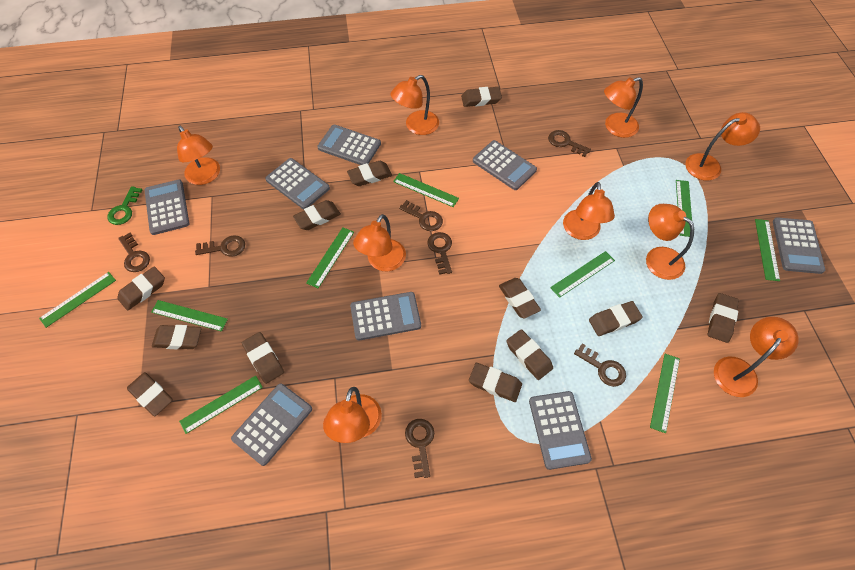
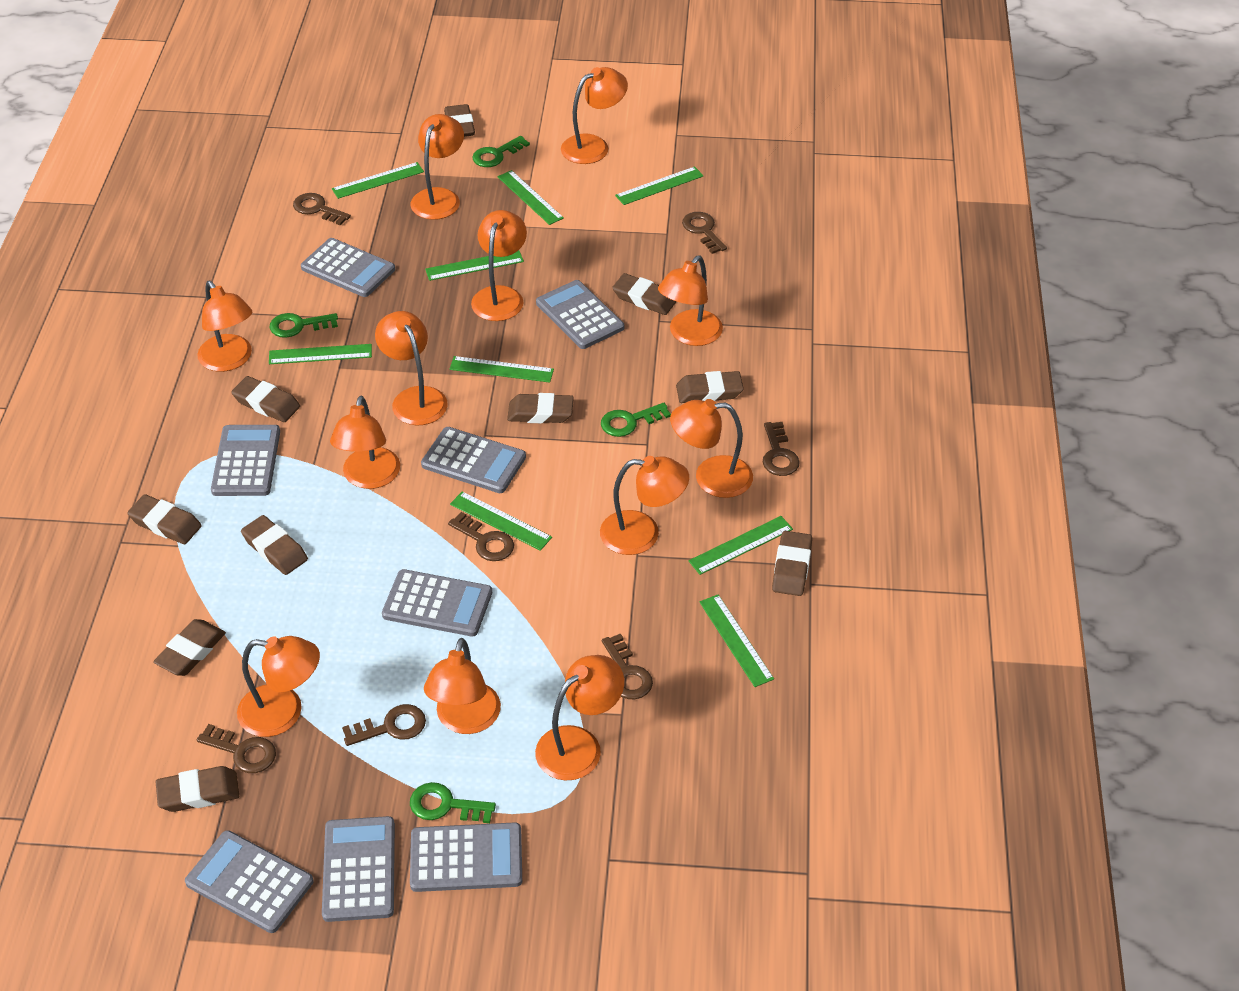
brown eraser: [117,266,165,311] [127,372,173,416] [152,325,202,349] [242,332,284,384] [293,200,341,230] [347,161,392,186] [461,87,502,107] [469,363,522,402] [499,278,541,319] [506,329,553,380] [589,301,643,336] [708,293,739,343] = 12 -> [127,494,202,544] [153,619,226,676] [156,766,239,812] [231,376,300,422] [241,515,308,575] [444,104,475,137] [507,393,574,423] [612,273,677,315] [676,371,744,403] [772,531,812,596] = 10
green key: [107,186,142,225] = 1 -> [270,313,338,338] [410,782,496,823] [472,136,530,167] [601,403,671,437] = 4
orange lamp: [177,126,220,185] [323,387,382,443] [353,214,406,271] [391,75,439,135] [563,182,615,240] [604,77,643,138] [646,204,694,280] [685,112,760,181] [714,317,799,397] = 9 -> [197,281,252,372] [237,636,320,737] [330,396,400,489] [375,311,448,426] [411,114,464,220] [424,638,501,734] [471,210,527,321] [535,655,624,781] [561,67,628,164] [600,456,689,555] [658,255,723,346] [670,399,753,498] = 12

